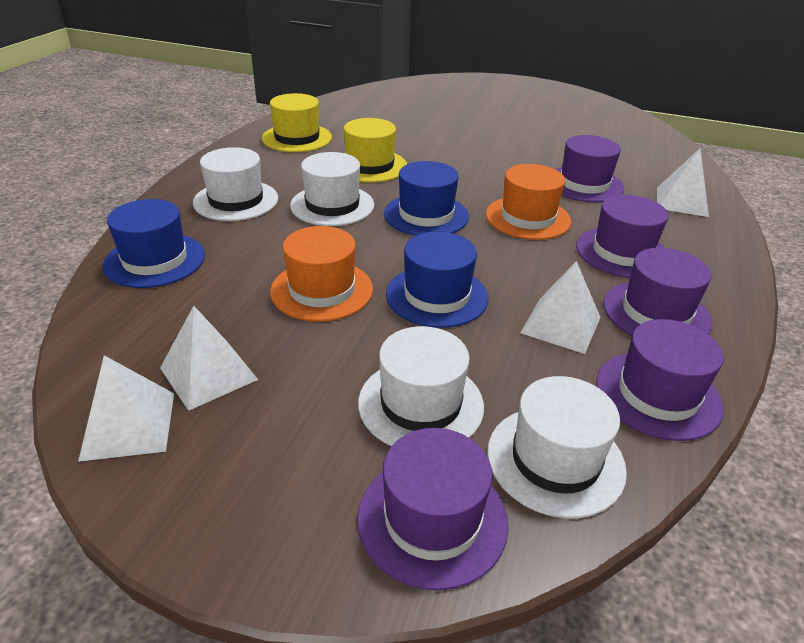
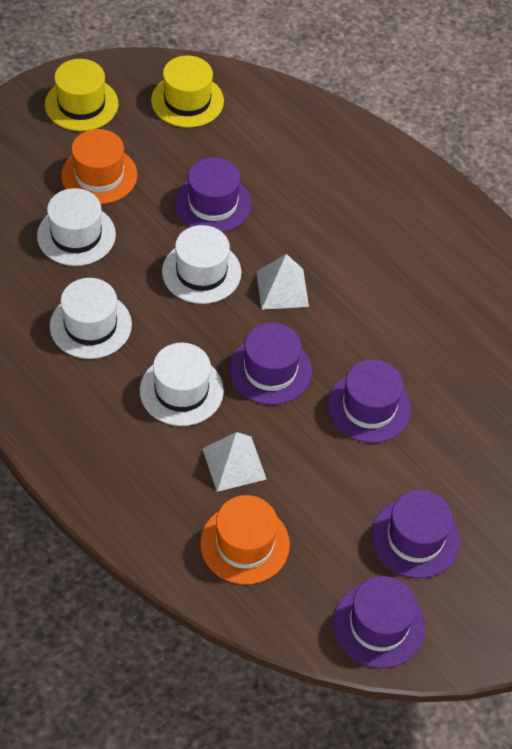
blue hat: [103,199,205,288] [384,161,469,236] [386,232,488,328] = 3 -> none = 0
white pyramid: [78,355,174,462] [160,306,258,411] [520,261,601,354] [657,148,709,217] = 4 -> [202,432,267,492] [256,254,309,310] = 2

